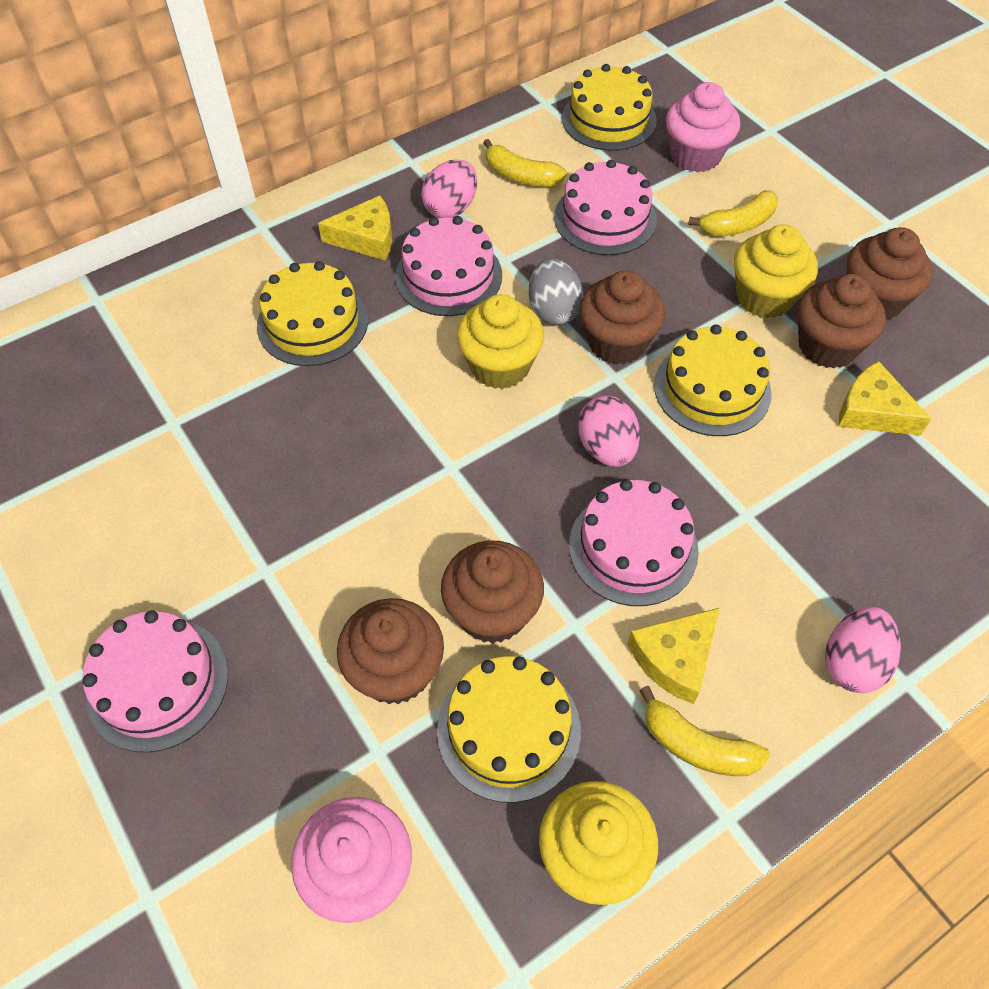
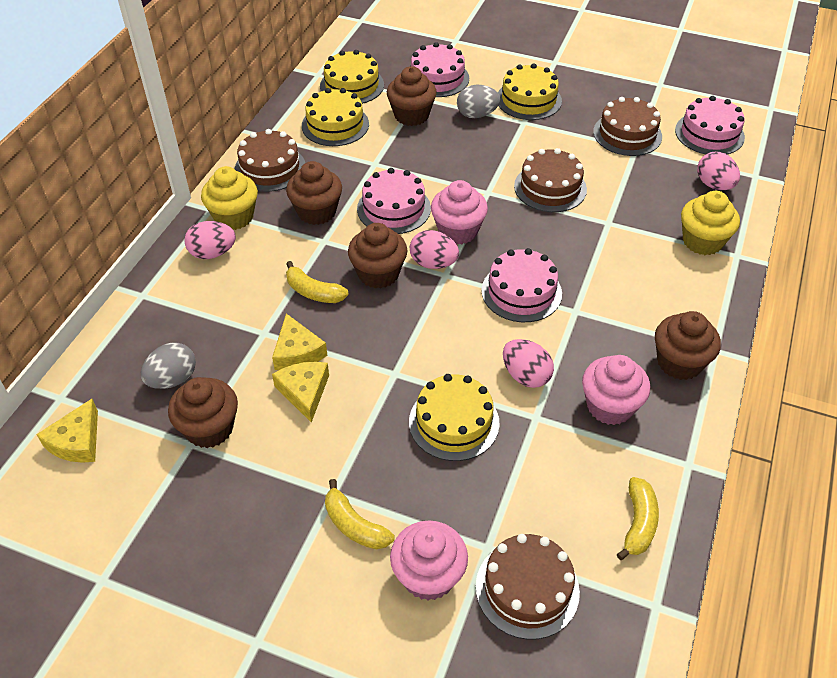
brown cake: none = 0 -> [235,129,305,192] [476,534,580,640] [514,148,587,212] [593,97,662,156] = 4
grey egg: [529,258,584,325] = 1 -> [141,343,196,389] [457,85,500,118] = 2
pink cupcake: [291,797,412,923] [666,82,740,173] = 2 -> [390,521,468,601] [431,180,488,244] [582,355,650,425] = 3
pink egg: [421,159,477,218] [578,396,640,467] [825,606,901,693] = 3 -> [184,221,236,259] [410,230,459,269] [503,339,554,388] [697,152,740,190] = 4
yellow cupcake: [457,294,544,389] [539,781,658,905] [734,224,818,318] = 3 -> [201,166,258,230] [681,191,740,255] = 2

